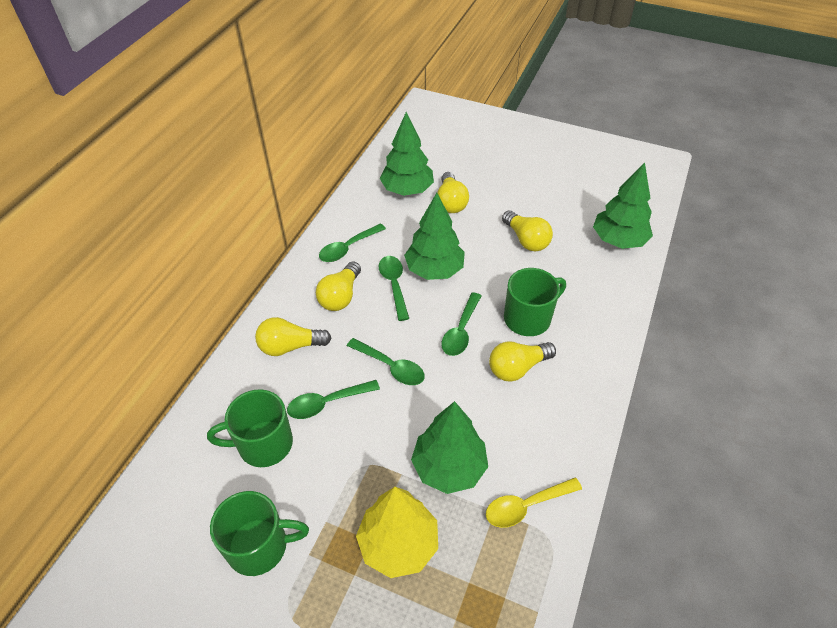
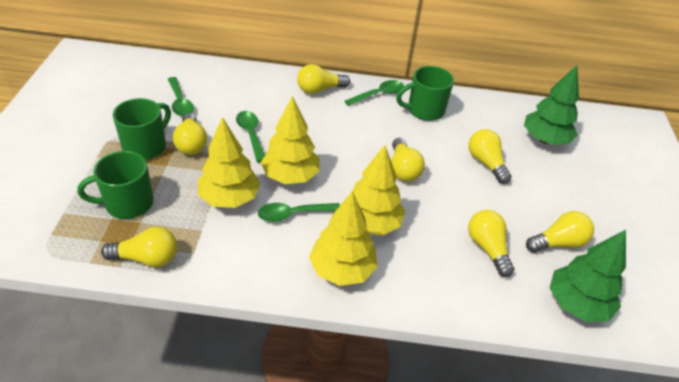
green spoon: [287,380,380,419] [319,223,386,262] [347,338,425,385] [379,256,409,321] [441,292,481,356] = 5 -> [168,77,194,117] [236,111,265,162] [258,203,340,222] [345,80,404,106] = 4
green tree: [379,112,434,196] [404,193,465,280] [411,401,488,494] [593,162,653,249] = 4 -> [524,65,579,145] [550,230,626,322] = 2
yellow light bulb: [255,317,331,356] [316,261,361,311] [437,172,469,213] [489,342,556,382] [502,210,553,252] = 5 -> [101,227,177,267] [173,113,207,155] [297,64,350,94] [391,138,425,181] [468,129,511,184] [468,210,514,277] [526,211,594,253] = 7
yellow spoon: [486,478,582,528] = 1 -> none = 0
yellow tree: [356,487,438,578] = 1 -> [198,117,260,208] [261,96,320,184] [309,191,377,286] [353,145,405,235] = 4

